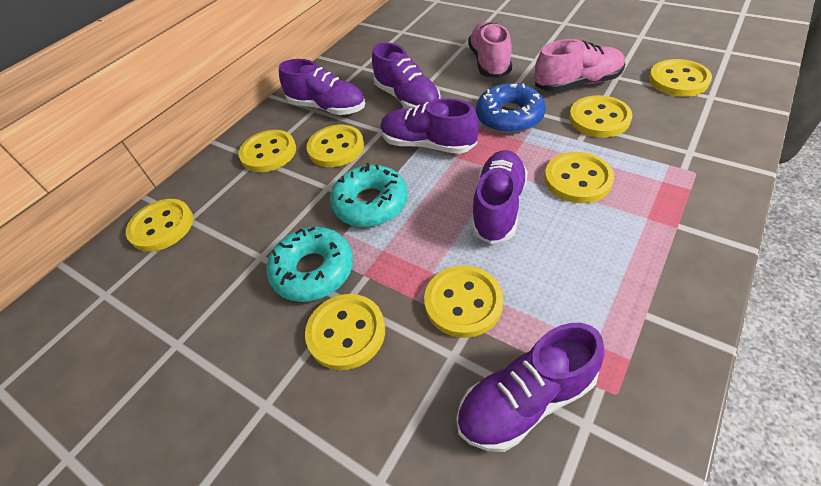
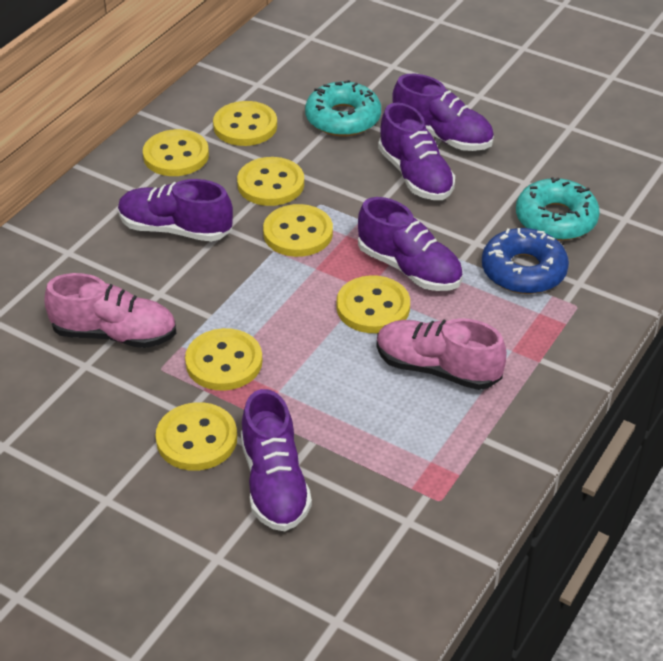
yellow button: [126,199,193,252] [238,130,296,172] [305,294,385,370] [306,125,364,167] [424,265,503,338] [545,152,614,203] [569,95,632,137] [649,59,712,97] = 8 -> [143,129,209,176] [156,402,237,471] [185,328,263,391] [213,101,277,146] [237,157,304,206] [263,204,333,257] [337,275,410,333] = 7

